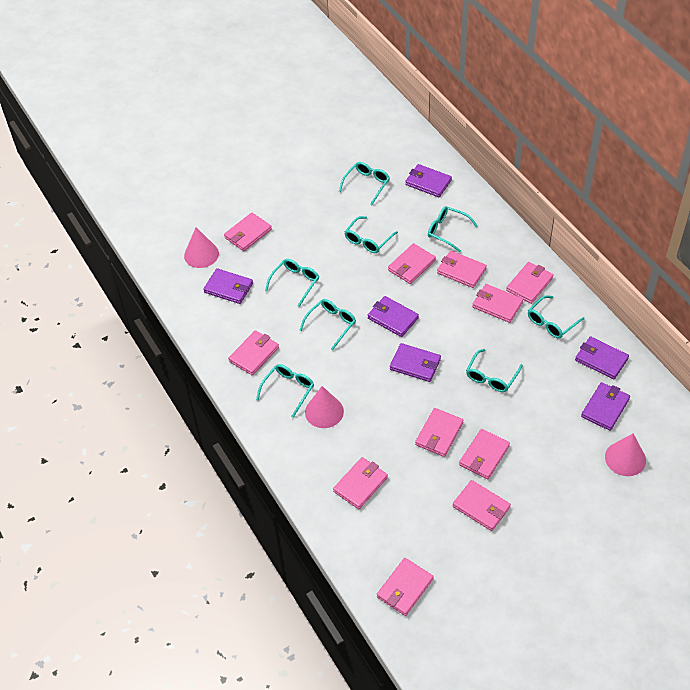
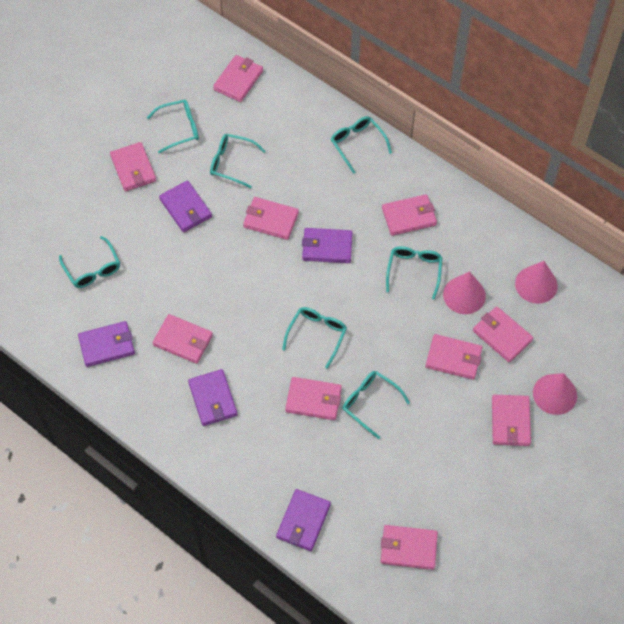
pink wallet: [224,213,272,251] [228,330,279,375] [333,457,388,509] [377,558,434,616] [388,243,436,284] [415,408,463,457] [437,251,487,288] [452,480,511,531] [459,429,510,479] [472,284,523,323] [506,262,553,304] = 11 -> [110,142,156,191] [153,314,213,364] [213,55,263,102] [243,197,299,240] [285,377,342,420] [381,525,438,570] [382,194,437,236] [425,334,483,380] [473,306,533,362] [492,395,531,446] = 10
purple wallet: [203,268,253,304] [368,296,419,337] [390,343,441,382] [405,164,452,197] [575,336,629,379] [581,382,630,431] = 6 -> [78,321,135,367] [159,180,212,232] [188,369,238,426] [276,489,331,551] [302,228,353,263] = 5
turquoise glasses: [256,364,314,418] [265,259,319,307] [299,299,356,350] [339,162,390,205] [345,216,398,253] [428,206,478,252] [466,349,523,392] [528,295,585,338] = 8 -> [59,236,120,288] [147,100,199,153] [210,134,266,188] [282,307,347,369] [331,116,392,174] [342,371,410,439] [386,246,443,300] = 7

